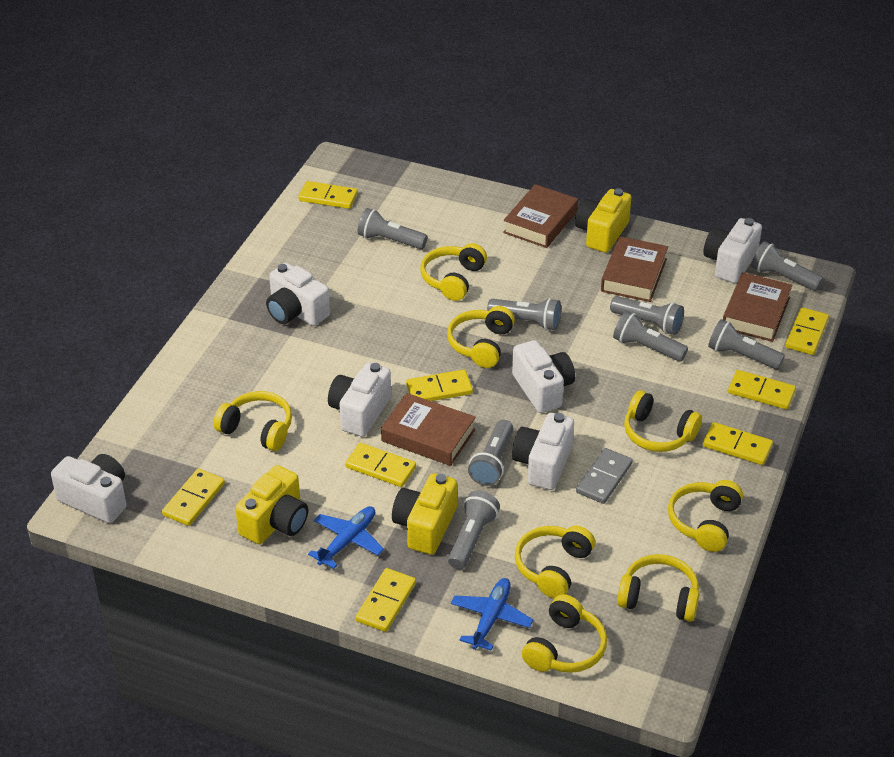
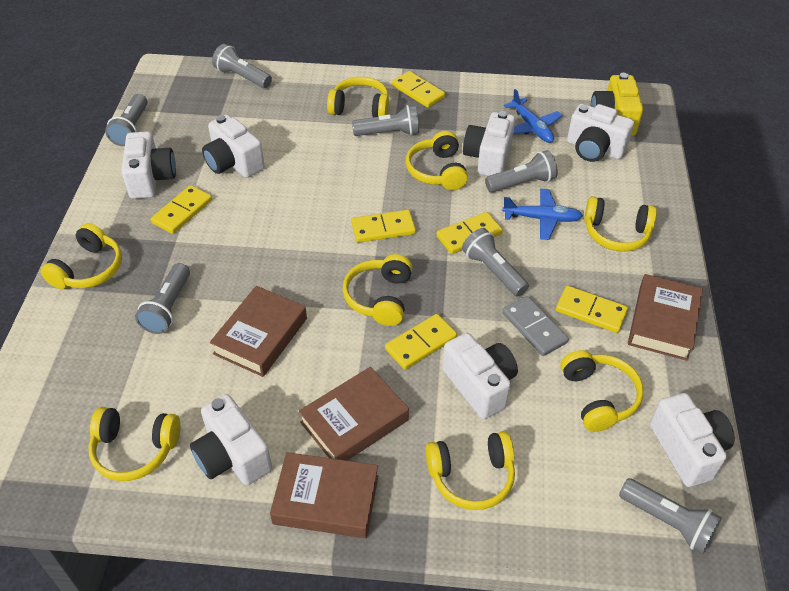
grey flashlight: [358,208,428,249] [448,491,500,569] [468,420,514,486] [487,298,561,330] [610,296,684,335] [613,311,688,362] [708,319,785,369] [751,241,823,291] = 8 -> [105,94,148,146] [135,263,190,334] [212,44,272,88] [352,105,419,136] [462,228,529,297] [485,150,558,193] [619,478,722,554] = 7
white camera: [51,454,127,523] [266,263,330,326] [328,363,391,437] [512,340,575,413] [512,413,574,490] [703,218,762,283] = 6 -> [121,131,176,199] [190,394,272,485] [202,114,265,178] [442,333,518,419] [463,111,515,176] [567,104,634,162] [650,393,735,487] = 7
yellow camera: [235,465,308,544] [392,473,457,555] [575,188,632,253] = 3 -> [591,73,643,136] = 1
yellow domino: [162,469,225,526] [298,181,358,209] [345,443,416,487] [356,568,416,632] [406,369,473,401] [703,422,773,465] [728,370,796,409] [785,307,829,355] = 8 -> [151,185,212,234] [351,210,416,243] [385,314,457,370] [392,71,445,108] [436,212,503,254] [556,286,628,333] = 6

